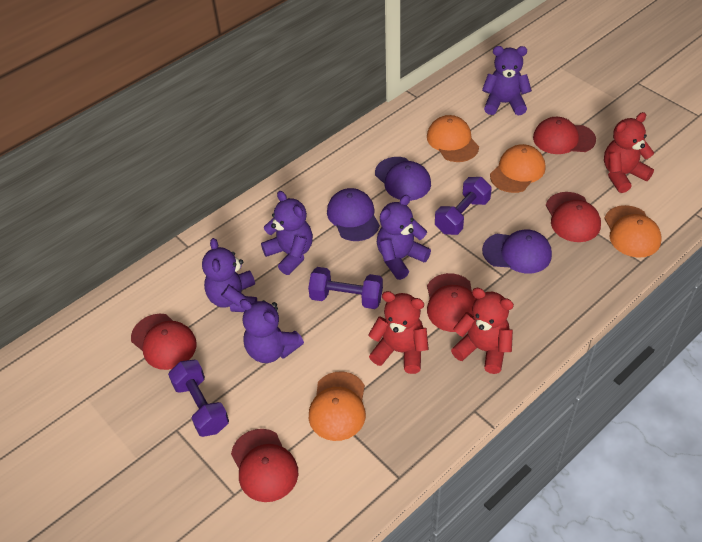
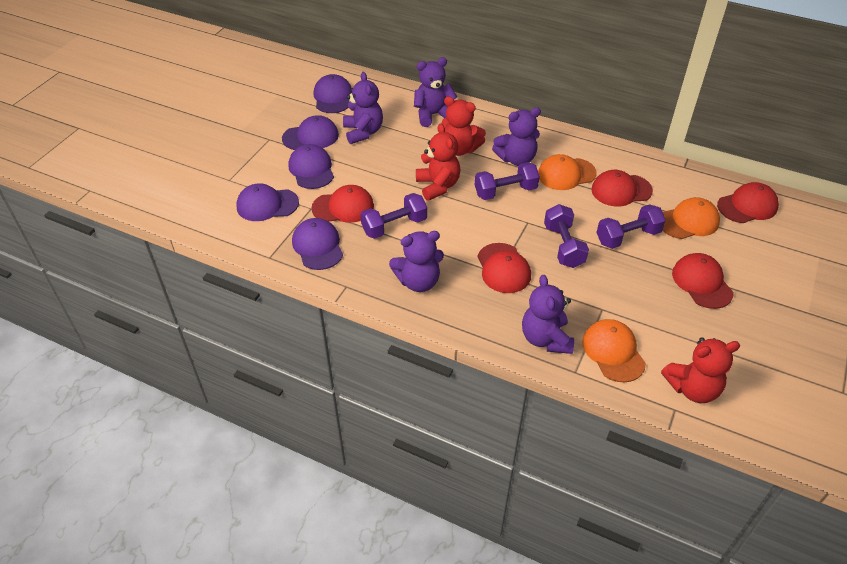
orange cap: [309,371,366,441] [427,115,479,162] [490,144,546,193] [604,205,661,258] = 4 -> [538,154,597,190] [582,319,646,382] [662,197,720,239] = 3
purple cap: [327,188,380,241] [375,157,431,201] [482,229,552,273] = 3 -> [236,183,299,221] [282,115,339,150] [288,144,334,189] [292,218,343,270] [313,74,352,113] = 5
purple dumbbell: [168,360,229,437] [308,267,383,309] [435,177,492,235] = 3 -> [361,193,427,239] [475,162,540,200] [544,204,589,268] [596,204,666,249] = 4

